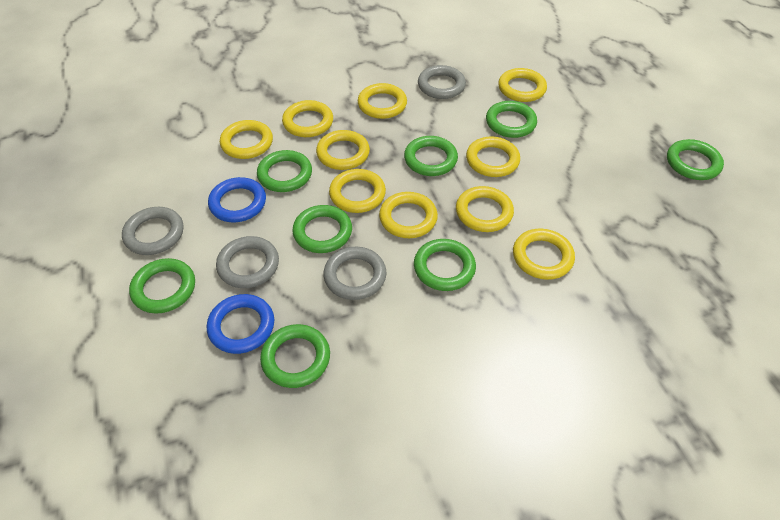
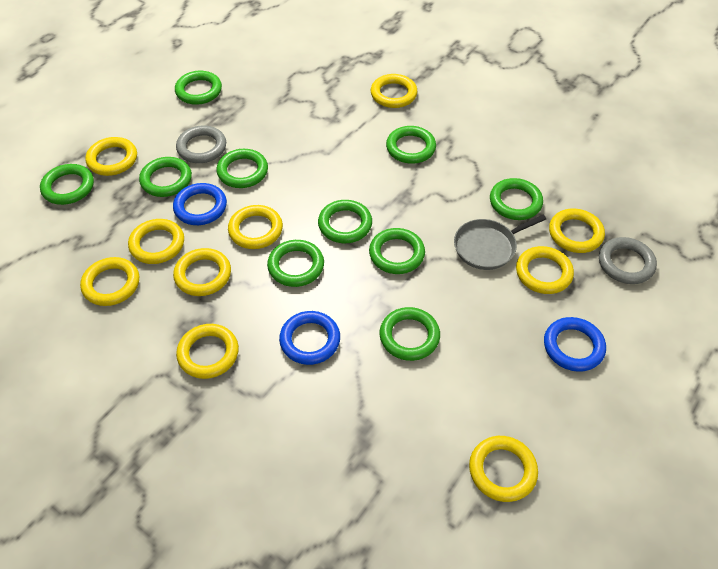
blue ring: [207,294,274,354] [208,177,266,222] = 2 -> [173,183,227,225] [279,311,340,365] [544,317,606,372] = 3
green ring: [129,258,195,313] [257,150,312,192] [260,324,330,388] [292,205,352,253] [404,136,458,176] [414,239,476,291] [486,101,537,138] [667,139,724,180] = 8 -> [40,164,94,205] [139,157,192,197] [175,71,222,105] [216,149,268,188] [267,240,324,287] [318,200,372,243] [369,228,425,274] [380,307,440,361] [386,126,436,164] [490,178,543,220] = 10
grey pan: none = 0 -> [454,215,546,270] = 1
grey ring: [122,207,184,255] [216,236,279,288] [323,247,386,300] [418,65,466,99] = 4 -> [176,126,226,163] [599,237,657,284] = 2

